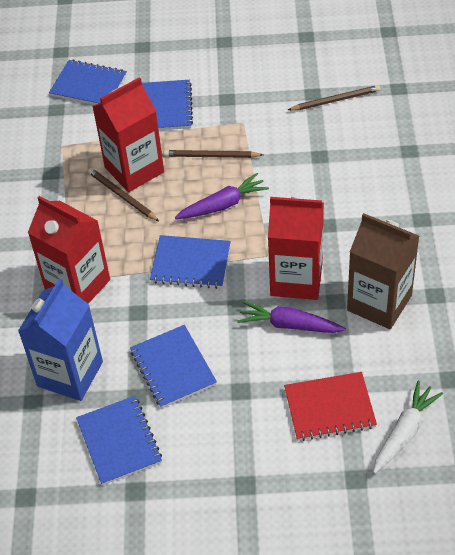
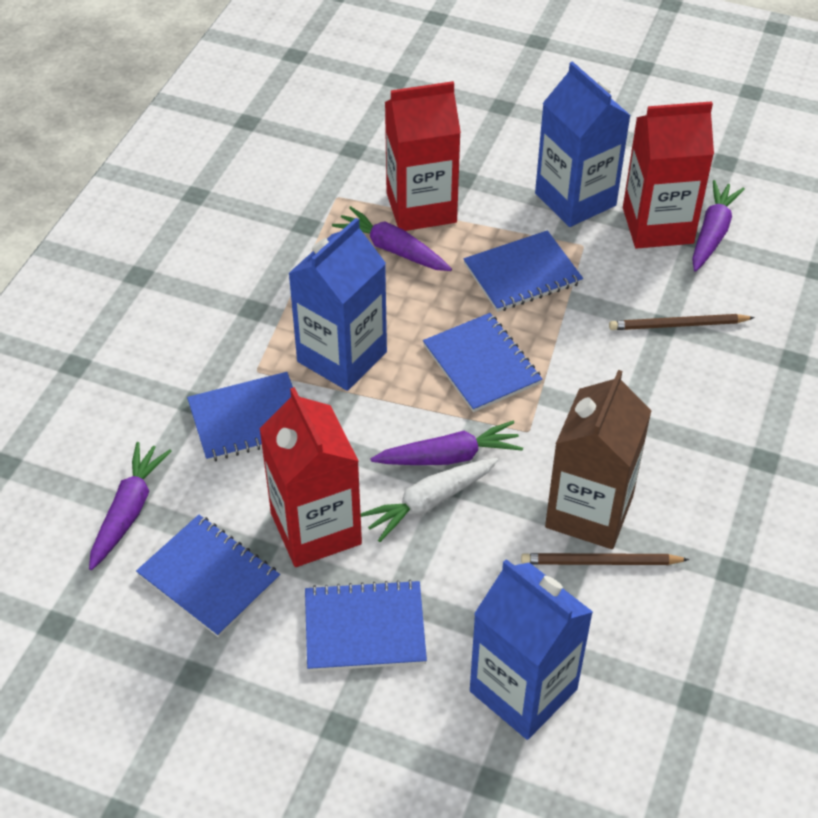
blue carton: [18,278,103,401] = 1 -> [288,218,387,391] [470,559,593,740] [535,61,631,227] = 3
brown pencil: [88,168,160,222] [164,150,263,158] [288,85,380,110] = 3 -> [521,553,690,565] [609,314,755,330] = 2
purple carrot: [175,173,269,219] [237,301,346,333] = 2 -> [89,442,172,570] [332,206,452,271] [371,421,523,465] [692,180,745,272] = 4
red notebook: [284,372,377,441] = 1 -> none = 0

